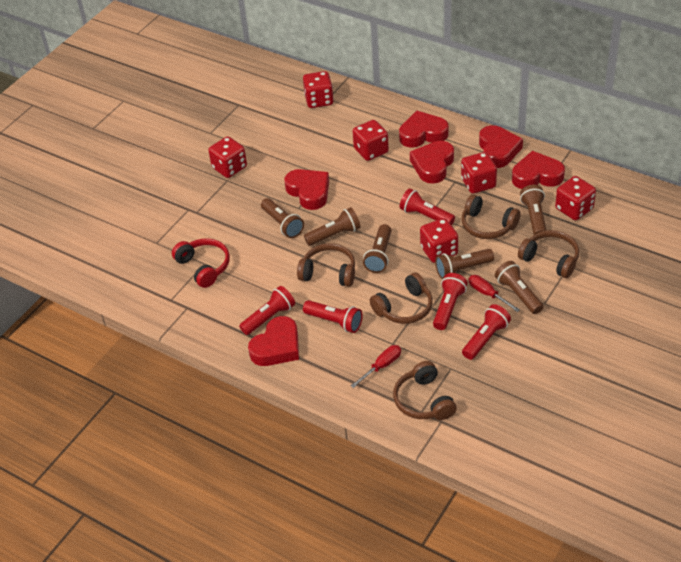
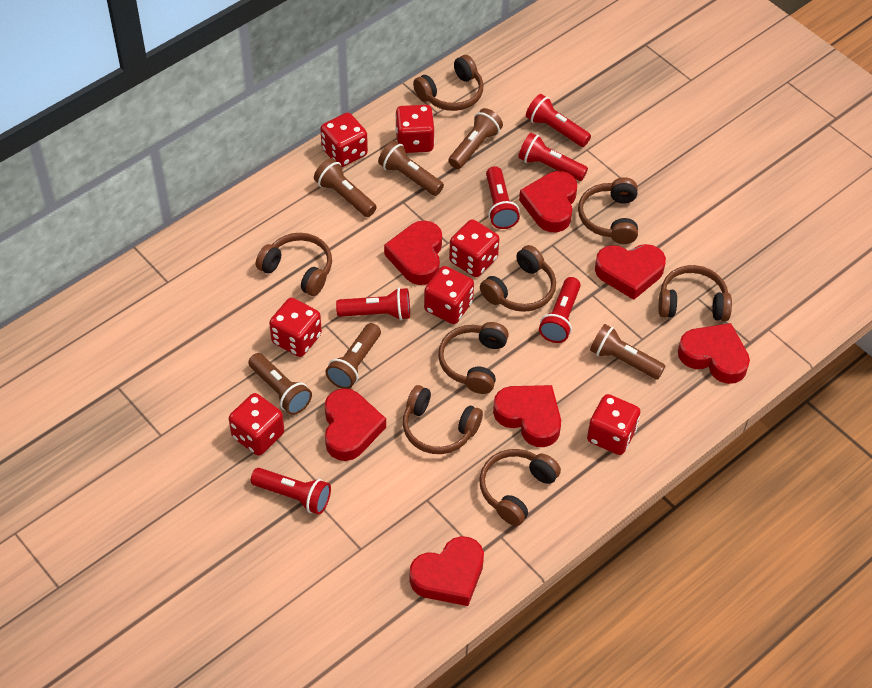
brown headphones: [297,243,355,287] [370,272,433,324] [393,361,457,420] [461,194,520,239] [518,230,579,278] = 5 -> [256,233,332,296] [403,385,483,454] [413,55,483,111] [438,322,509,394] [479,449,561,526] [480,245,556,312] [578,177,638,244] [658,265,732,321] = 8
red dice: [208,136,247,178] [303,71,334,108] [353,120,389,161] [420,218,458,263] [461,152,497,194] [555,176,596,220] = 6 -> [229,393,284,456] [269,298,322,357] [320,112,368,167] [395,105,434,153] [424,266,474,324] [449,219,499,277] [587,394,641,455] = 7
red flashlight: [239,286,295,335] [303,300,363,333] [400,188,455,225] [433,273,468,330] [462,304,511,360] = 5 -> [251,468,331,515] [336,288,410,320] [486,166,520,229] [518,133,588,181] [526,94,591,147] [539,277,581,343] = 6
red headphones: [172,238,230,288] = 1 -> none = 0
red heart: [248,316,299,366] [285,169,329,210] [399,111,449,148] [410,141,454,184] [479,125,523,168] [512,151,565,189] = 6 -> [325,388,386,461] [384,221,442,285] [410,536,484,606] [493,385,561,447] [519,171,577,232] [595,244,666,300] [678,323,750,384] = 7
red screwdriver: [351,345,401,388] [468,275,520,312] = 2 -> none = 0

